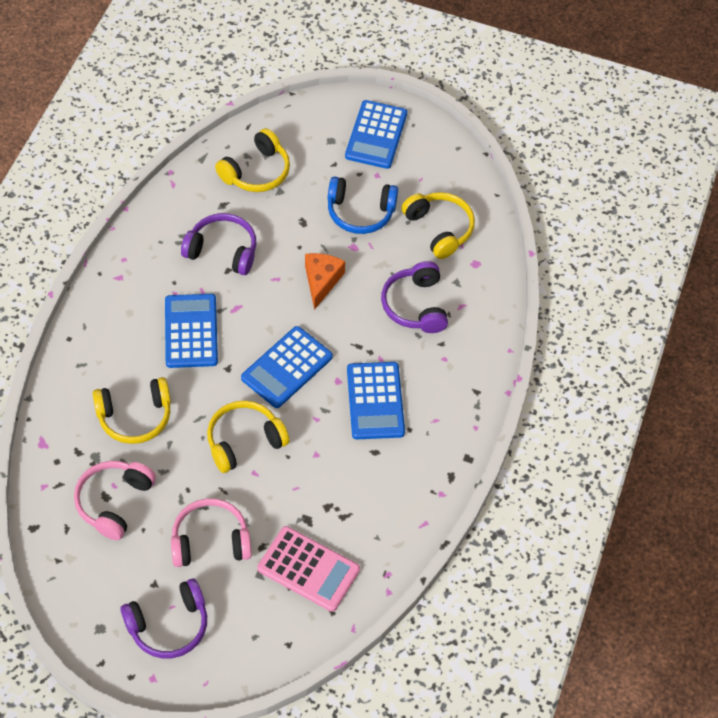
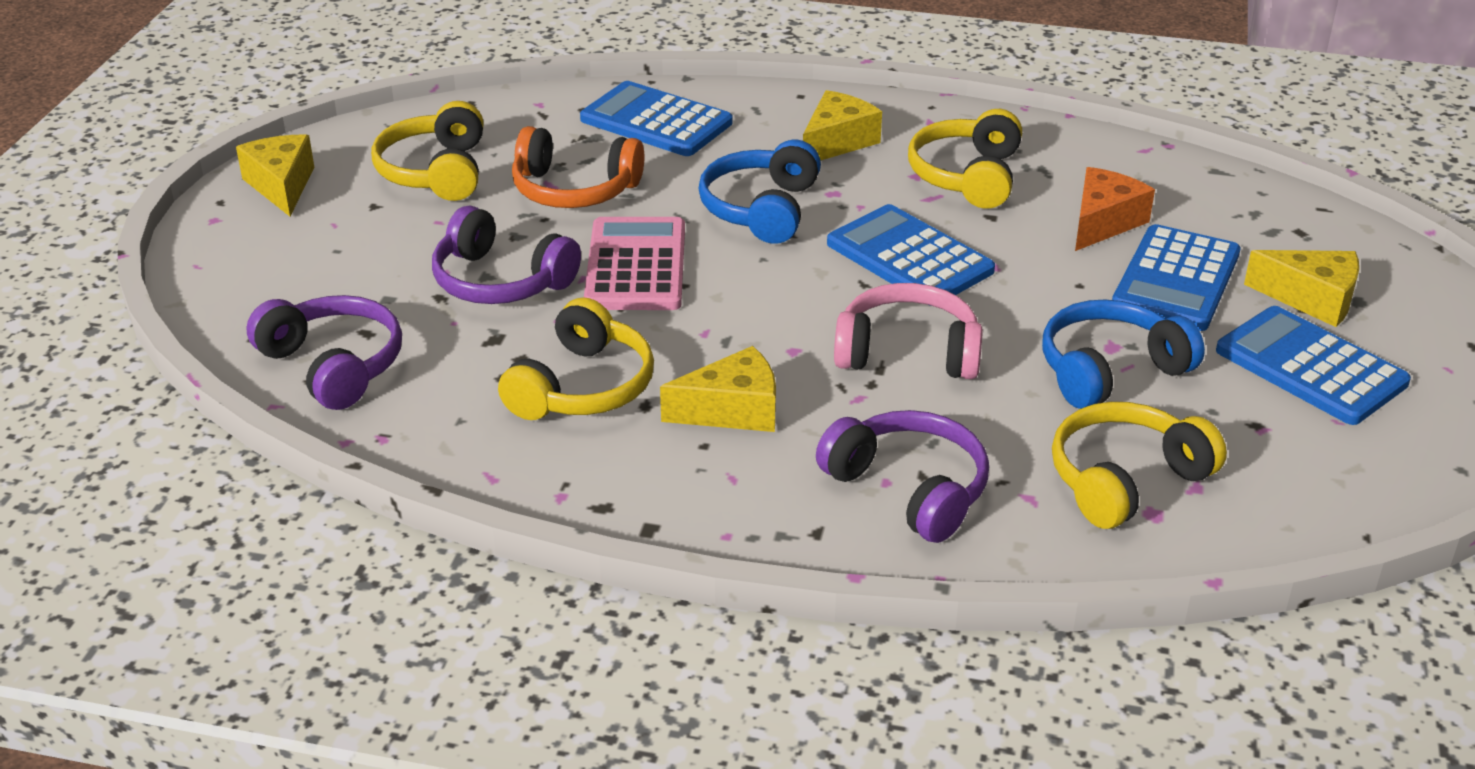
blue headphones: [328,177,398,234] = 1 -> [698,140,821,244] [1042,300,1205,409] = 2
orange headphones: none = 0 -> [512,126,644,208] = 1
pink headphones: [74,461,156,540] [171,498,252,567] = 2 -> [834,283,983,379] = 1
yellow cheese: none = 0 -> [236,135,314,216] [660,346,776,432] [803,90,882,161] [1244,250,1359,327] = 4

